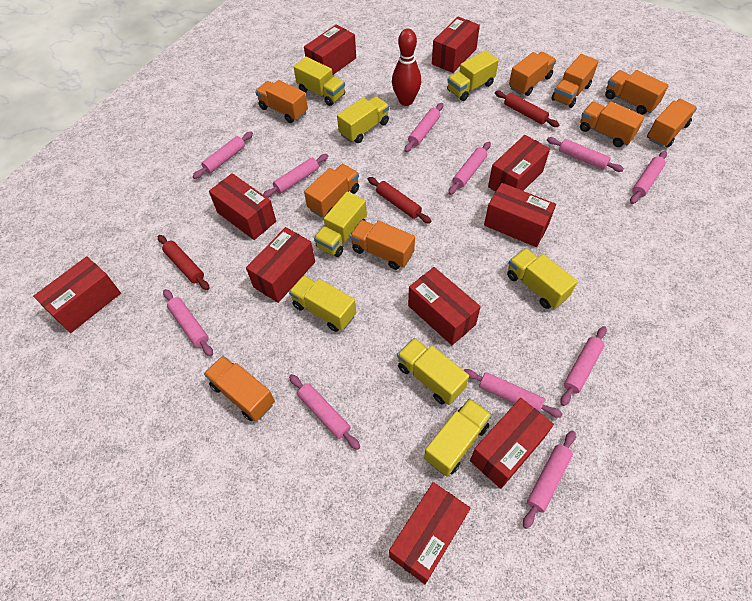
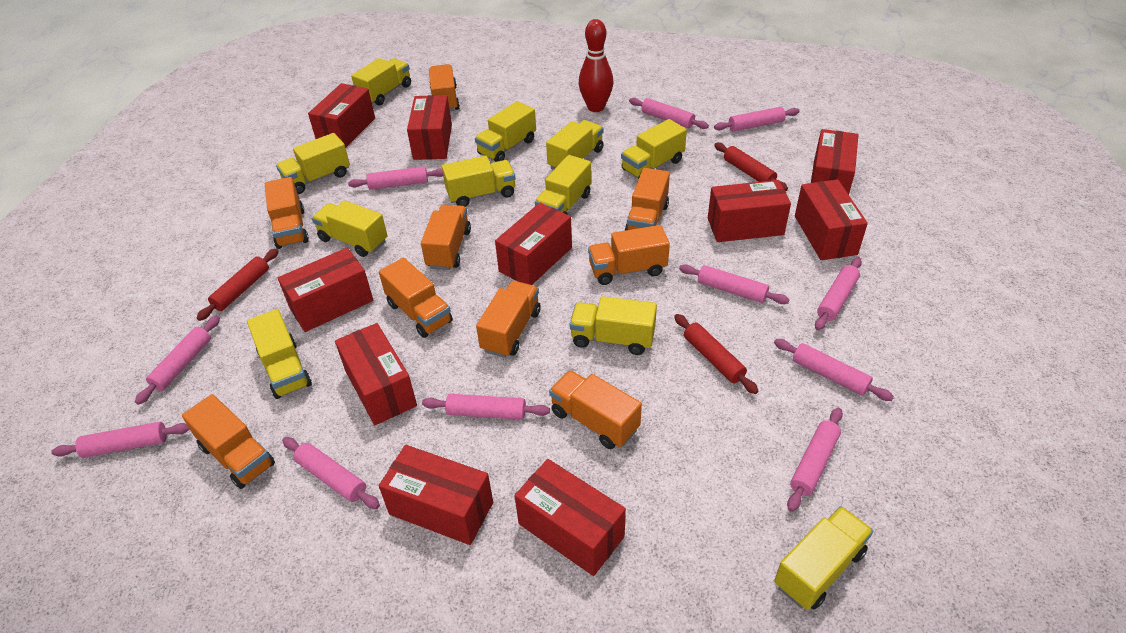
yellow truck: [289,275,356,332] [294,57,345,106] [314,192,367,257] [337,96,389,143] [397,338,469,405] [424,398,492,477] [447,50,499,101] [507,248,578,309] = 8 -> [247,309,312,399] [276,133,350,194] [312,200,387,257] [351,58,411,106] [442,156,516,207] [475,101,536,162] [535,155,591,215] [546,120,604,170] [570,296,657,355] [621,119,687,179] [774,506,874,610] = 11

